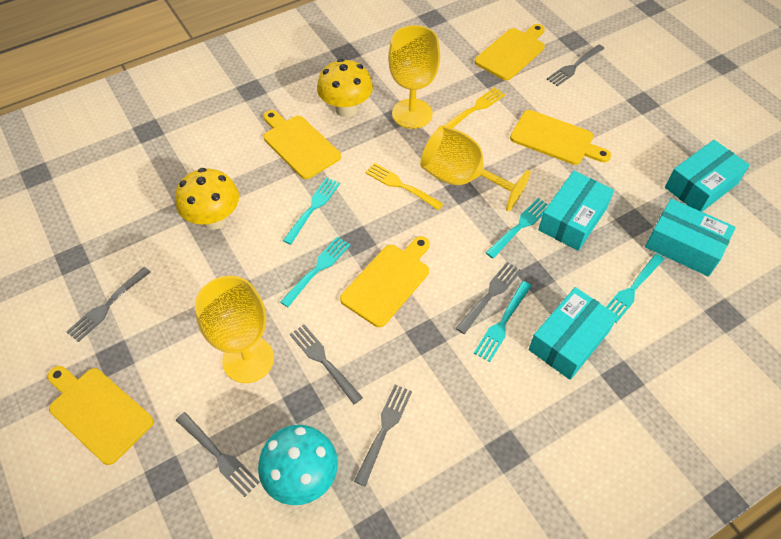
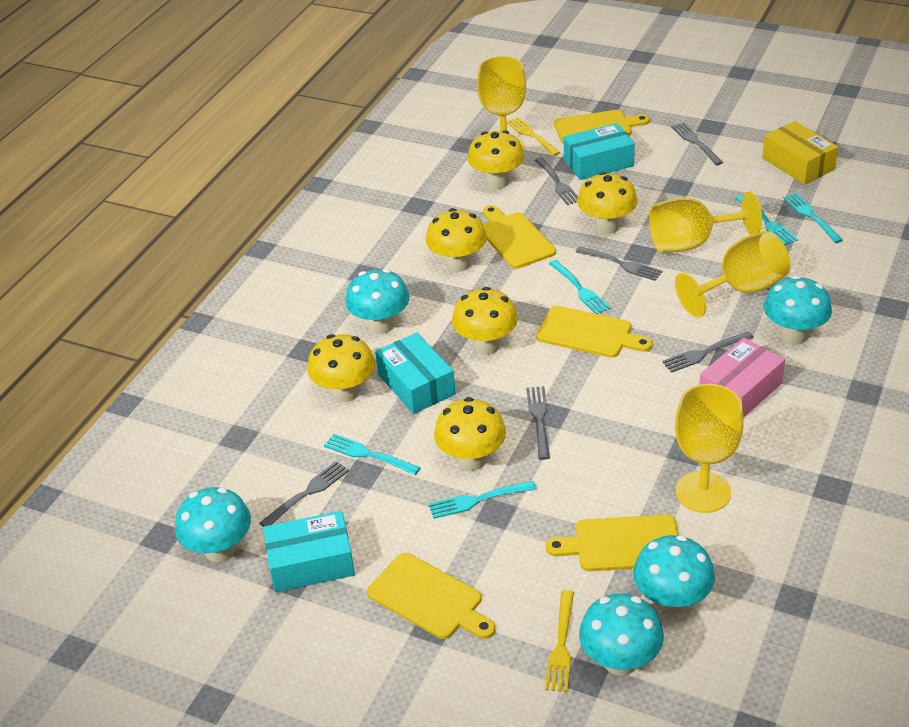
pink box: none = 0 -> [699,338,785,418] = 1
turquoise box: [529,287,618,380] [538,171,614,251] [645,199,736,277] [665,140,750,212] = 4 -> [263,511,355,592] [375,333,456,414] [564,123,635,180] = 3
turquoise mushroom: [258,425,338,505] = 1 -> [175,487,251,562] [345,269,409,334] [579,593,664,676] [633,535,715,615] [764,275,832,344] = 5
yellow box: none = 0 -> [762,121,838,184] = 1
yellow goblet: [195,276,274,383] [388,25,440,129] [420,125,530,212] = 3 -> [477,56,526,150] [649,191,762,252] [675,231,791,318] [675,384,744,513] = 4
yellow mushroom: [175,168,239,230] [317,59,373,117] = 2 -> [308,334,375,402] [426,208,487,272] [434,397,506,471] [452,287,518,355] [468,130,524,189] [577,172,638,234] = 6

